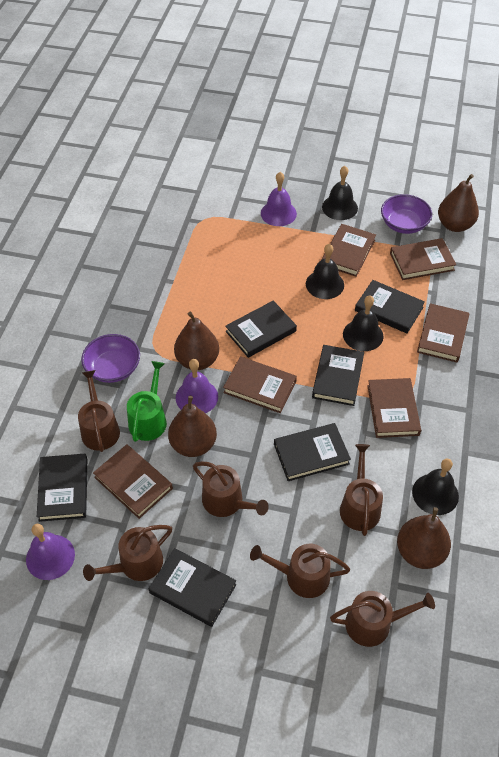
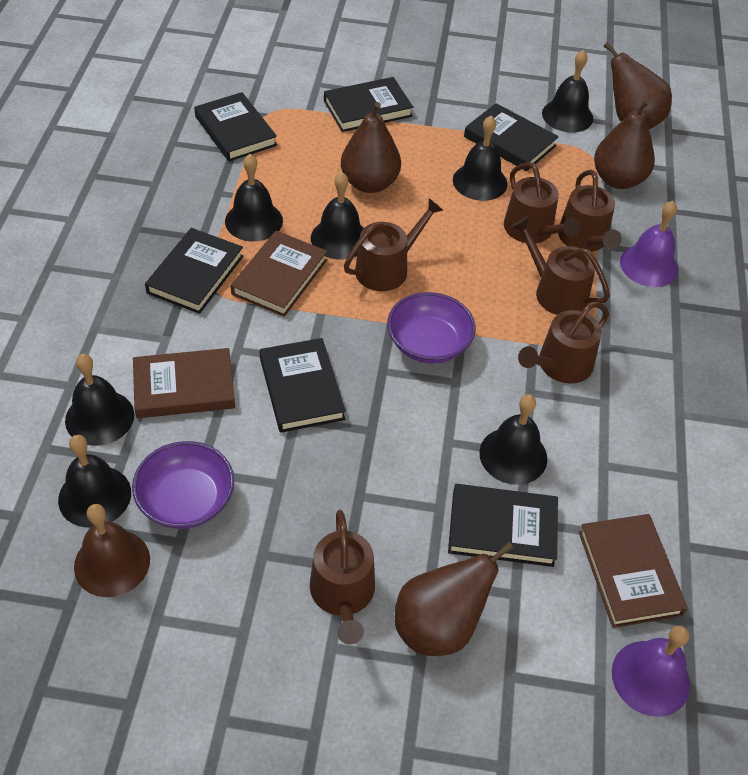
black bell: [306,244,344,299] [322,166,358,220] [343,295,383,351] [412,458,459,515] = 4 -> [58,435,131,528] [65,354,134,446] [225,154,283,242] [311,172,364,259] [453,116,507,201] [479,394,547,485] [542,50,593,132] = 7
brown bell: none = 0 -> [74,504,150,597] = 1
brown book: [93,444,173,519] [223,356,297,413] [321,224,376,277] [367,378,421,438] [390,238,456,280] [417,303,469,362] = 6 -> [133,348,235,418] [231,231,327,317] [579,514,688,628] = 3
green watering can: [127,361,167,442] = 1 -> none = 0
purple bell: [26,524,75,580] [176,359,218,413] [261,172,297,226] = 3 -> [612,626,690,717] [620,201,678,287] = 2

